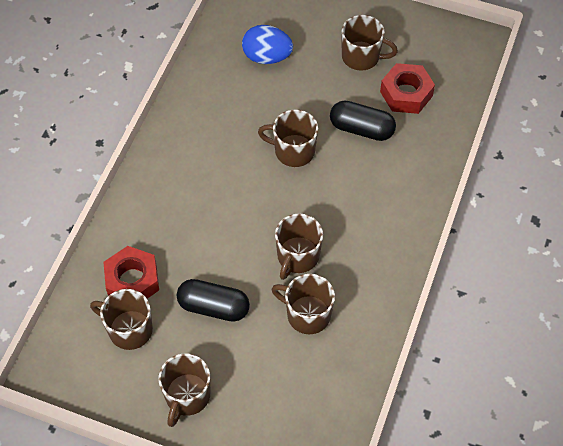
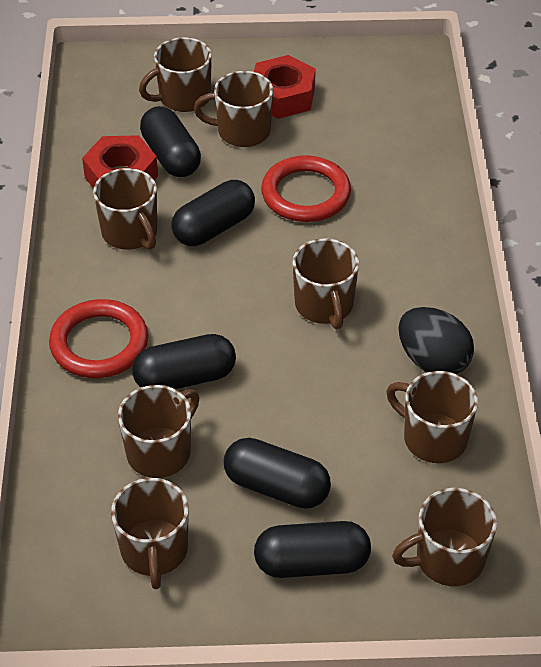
black capsule: [177,279,250,322] [330,100,396,141] = 2 -> [132,334,236,389] [140,106,201,177] [171,180,255,246] [224,438,331,509] [254,521,371,578] = 5
black egg: none = 0 -> [398,307,474,374] = 1
blue egg: [242,25,293,64] = 1 -> none = 0
brown mug: [90,289,153,350] [158,354,210,427] [258,109,318,167] [271,274,335,334] [275,214,323,280] [341,15,398,71] = 6 -> [93,168,157,250] [111,478,189,589] [118,385,199,478] [139,37,212,112] [194,71,273,147] [292,238,359,329] [386,371,478,463] [392,488,497,586] = 8
red ring: none = 0 -> [49,299,148,378] [261,155,351,222] = 2

